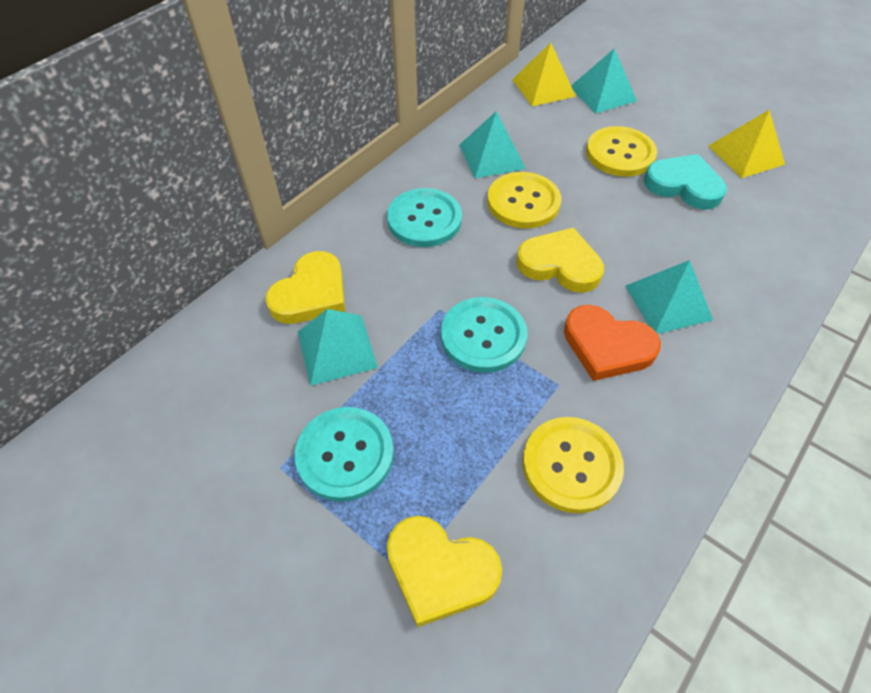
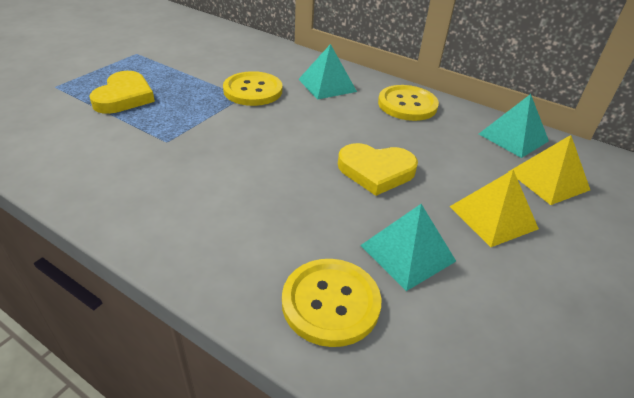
orange heart: [564,305,661,381] = 1 -> none = 0
turquoise button: [295,407,394,502] [387,188,462,247] [441,297,527,373] = 3 -> none = 0
turquoise heart: [644,154,727,210] = 1 -> none = 0
turquoise pyramid: [298,309,378,386] [459,111,526,178] [571,48,637,113] [625,260,713,334] = 4 -> [298,44,357,100] [360,204,456,291] [479,94,549,158] = 3
yellow heart: [265,251,345,324] [387,516,502,627] [516,227,604,293] = 3 -> [89,71,155,114] [338,143,418,196] = 2

